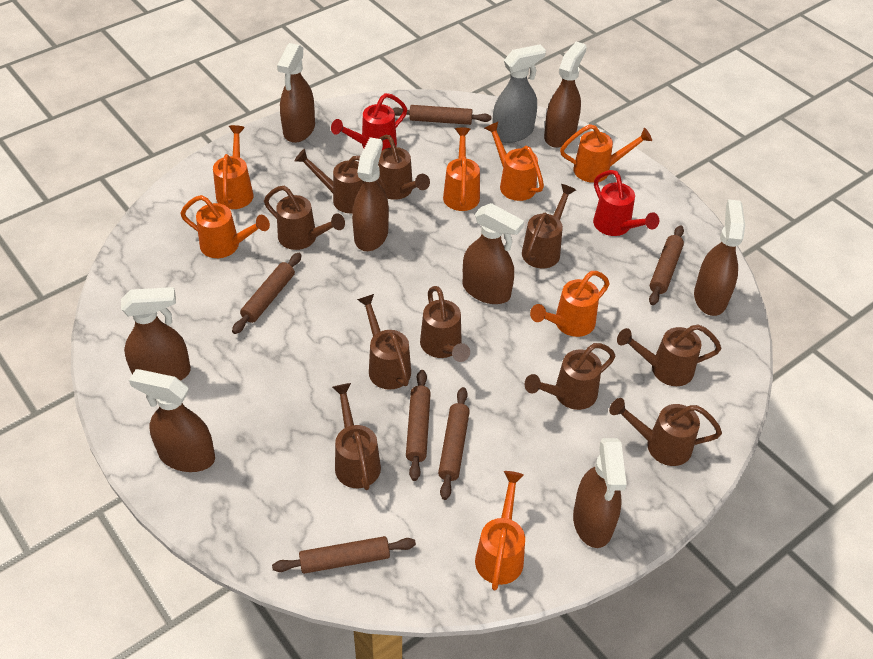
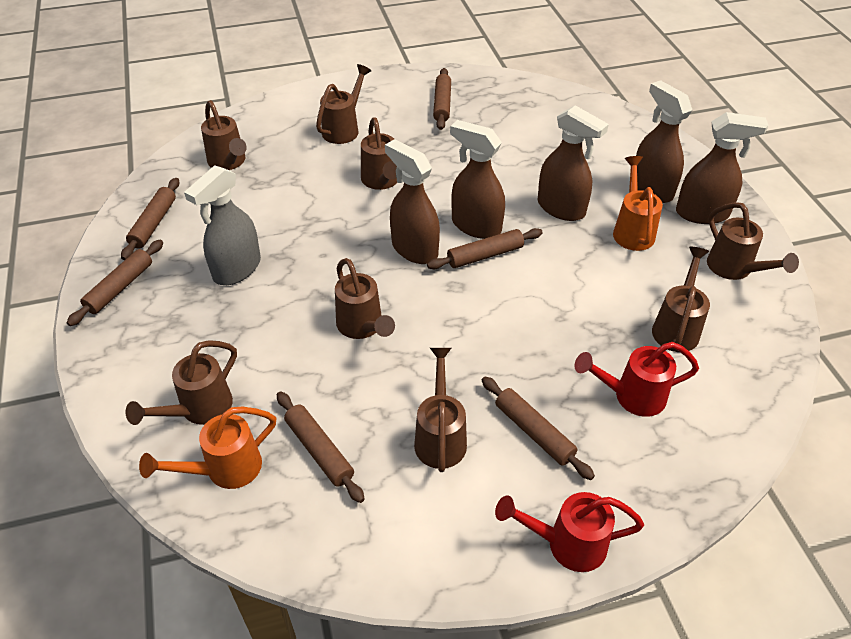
brown spray bottle: [121,287,191,381] [129,369,215,472] [277,43,315,143] [352,137,389,251] [463,203,524,304] [544,42,587,148] [573,438,627,548] [694,199,745,316] = 8 -> [385,139,440,264] [450,120,505,239] [538,105,609,221] [636,80,692,203] [676,112,768,224] = 5
brown watering can: [264,186,345,250] [295,149,386,213] [332,383,381,490] [357,294,411,390] [377,135,430,200] [420,286,470,362] [522,184,576,268] [525,343,615,410] [609,398,722,466] [617,324,722,386] = 10 -> [126,340,237,425] [201,100,247,170] [316,64,371,144] [335,258,395,339] [361,117,398,190] [414,348,467,472] [652,247,710,352] [707,202,799,280] = 8
orange watering can: [180,195,270,258] [213,125,253,209] [443,128,480,211] [475,471,525,590] [485,122,544,201] [530,271,610,337] [560,124,652,183] = 7 -> [139,407,276,489] [613,156,663,251] = 2

